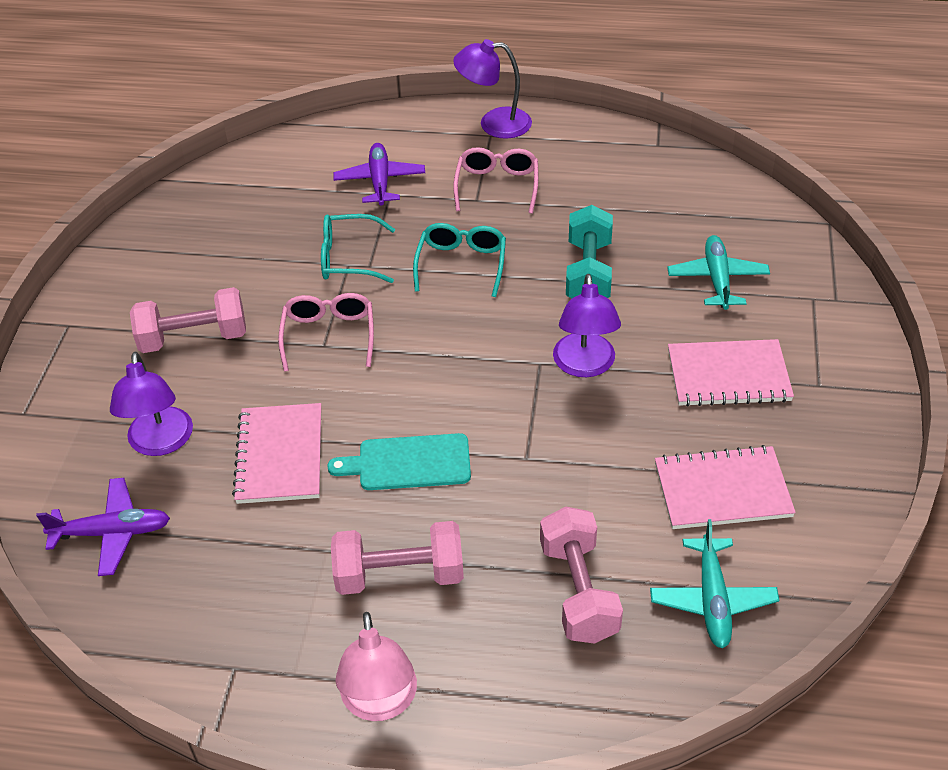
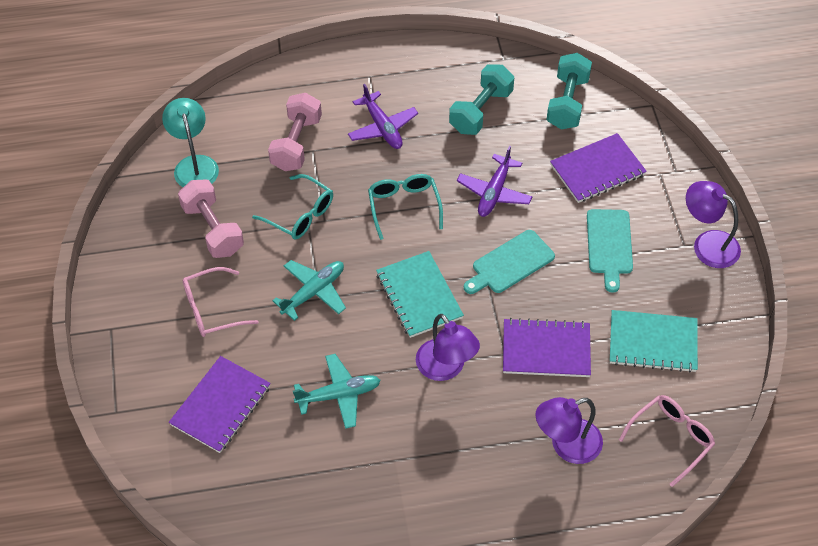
pink dumbbell: [130,287,246,353] [331,521,464,595] [540,506,623,644] = 3 -> [178,179,244,258] [268,93,322,171] = 2
pink lamp: [335,612,417,721] = 1 -> none = 0
pink notebook: [232,403,321,504] [655,445,796,529] [668,339,794,407] = 3 -> none = 0
purple notebook: none = 0 -> [169,356,271,453] [503,318,591,377] [550,133,647,203] = 3
turquoise cutting board: [327,433,471,490] = 1 -> [464,230,555,294] [587,209,633,293] = 2
turquoise dumbbell: [566,205,613,298] = 1 -> [449,64,514,135] [546,53,592,130] = 2
turquoise lamp: none = 0 -> [162,98,219,187] = 1
turquoise notebook: none = 0 -> [376,251,464,338] [610,310,698,373] = 2

